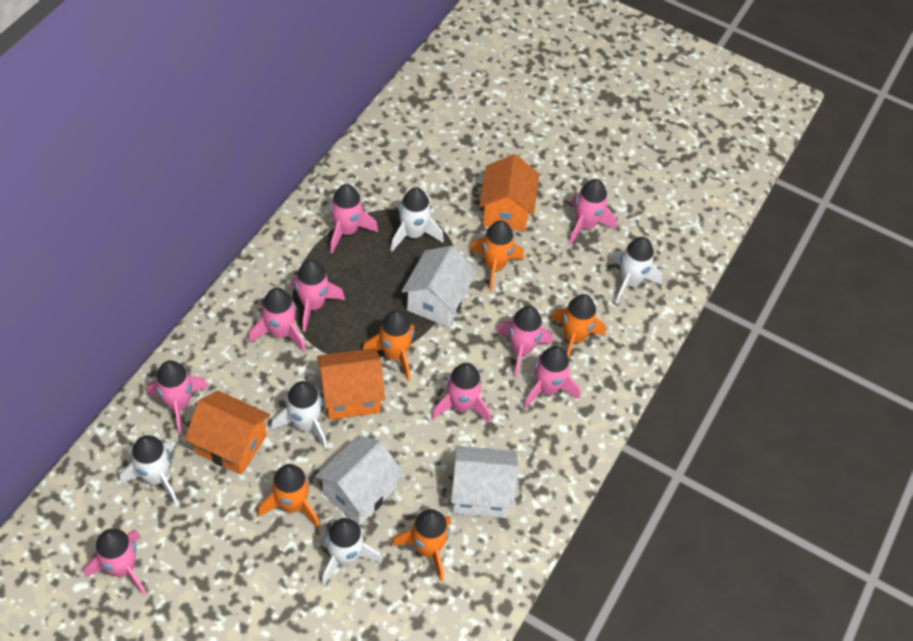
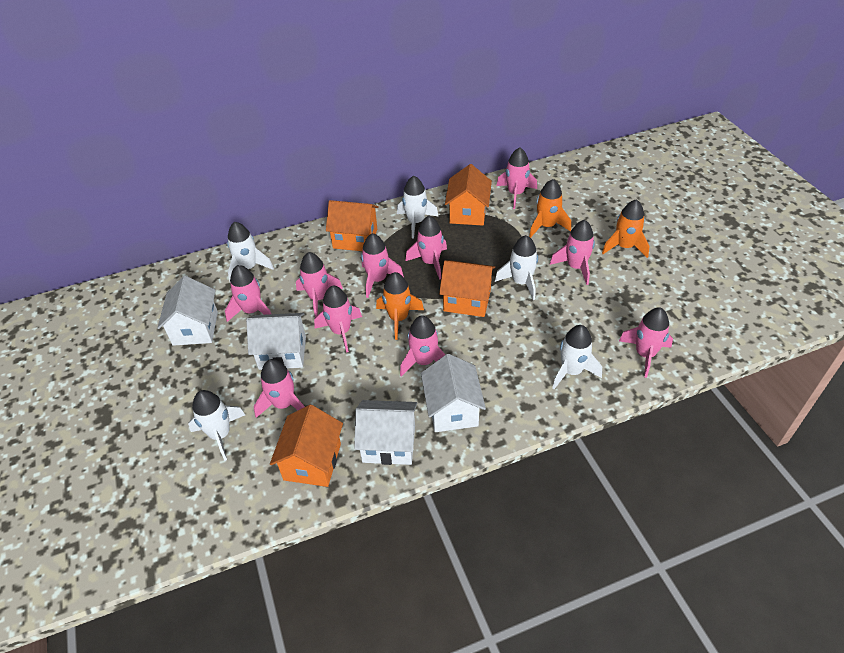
orange house: [185,390,270,475] [317,348,385,420] [479,154,539,231] = 3 -> [270,405,343,487] [326,200,379,251] [439,260,495,317] [445,164,492,226] = 4
orange rocket: [257,464,320,528] [362,310,415,381] [392,509,451,581] [470,220,524,292] [551,294,606,358] = 5 -> [376,272,424,340] [529,179,571,238] [602,199,650,258] = 3
pink rocket: [84,528,146,596] [147,360,209,435] [248,288,306,352] [290,260,345,332] [330,184,378,253] [431,363,491,423] [496,306,552,378] [523,346,580,409] [569,179,616,245] = 9 -> [225,265,271,322] [254,359,305,418] [296,252,343,317] [314,286,362,353] [361,233,404,298] [400,315,445,377] [406,216,447,279] [496,147,537,209] [550,220,595,285] [619,307,673,378] = 10
white house: [315,435,404,525] [401,246,477,327] [451,445,518,518] = 3 -> [157,276,218,346] [246,313,306,370] [354,400,417,465] [421,354,486,432] = 4

